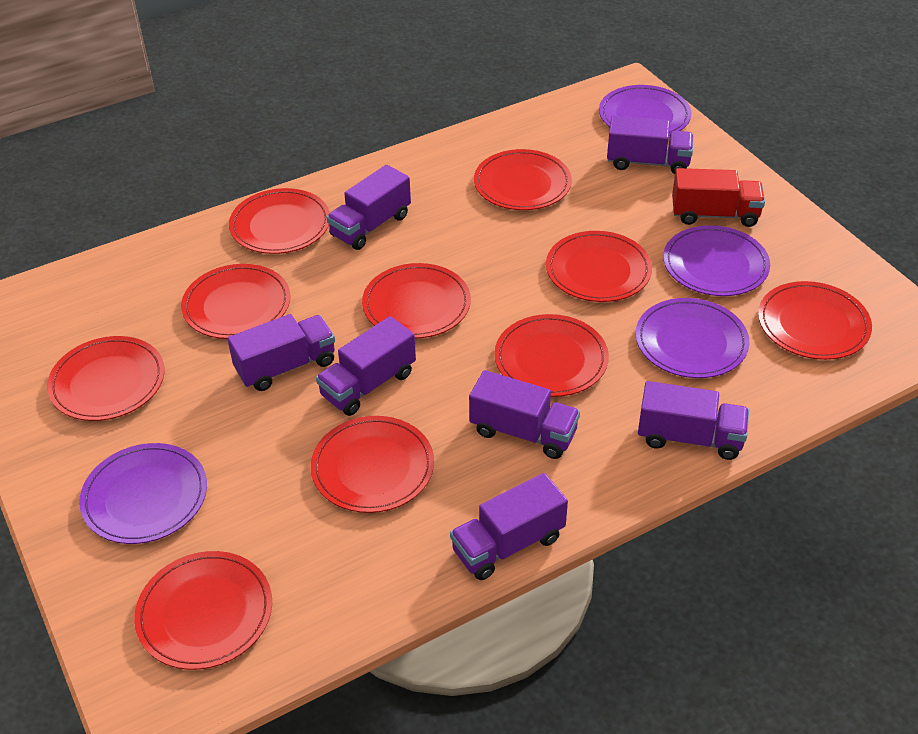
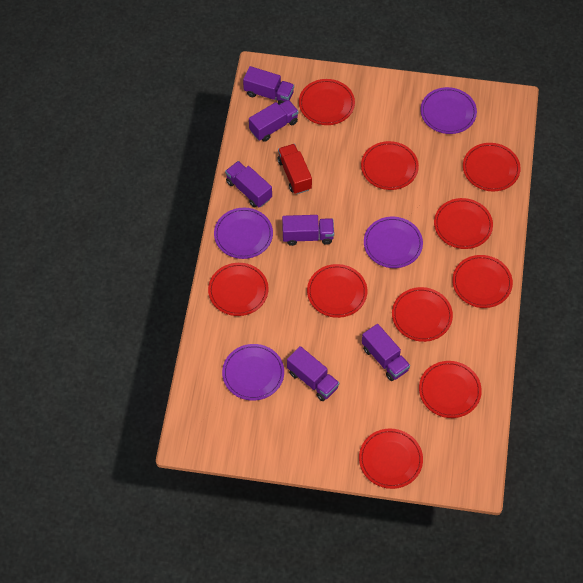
purple truck: [227,314,335,391] [316,316,416,416] [327,165,411,250] [450,473,568,580] [469,370,580,459] [607,116,694,174] [638,381,749,460] = 7 -> [225,161,272,208] [243,66,294,105] [249,100,299,142] [282,215,334,246] [287,346,339,401] [362,324,410,381] = 6

